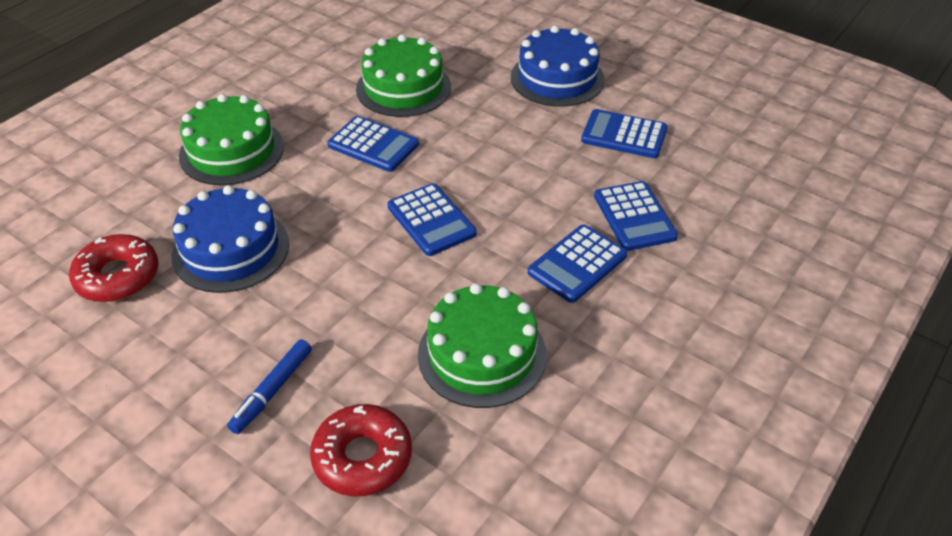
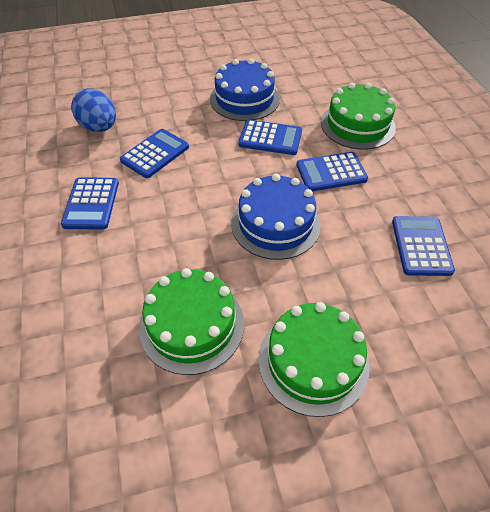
blue egg: none = 0 -> [71,88,116,132] = 1
blue marker: [227,339,312,434] = 1 -> none = 0
red donut: [69,234,158,302] [310,404,412,497] = 2 -> none = 0

